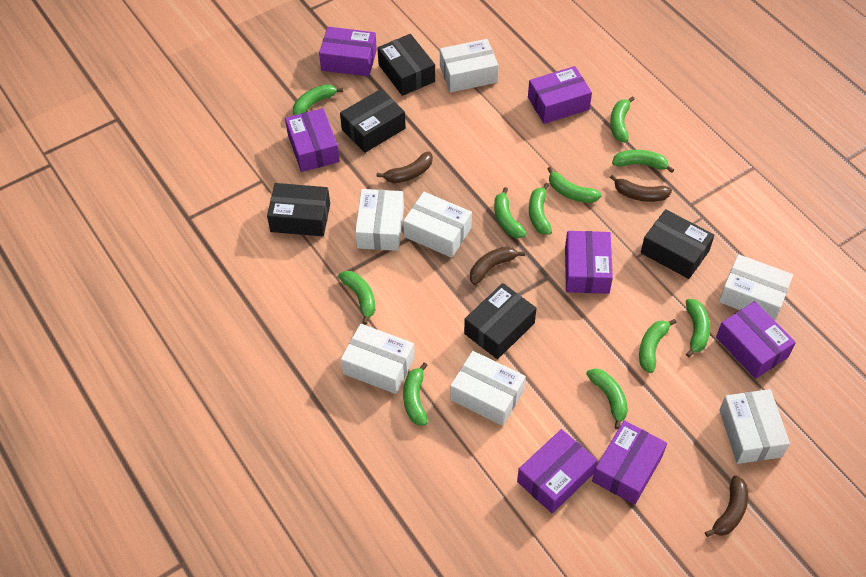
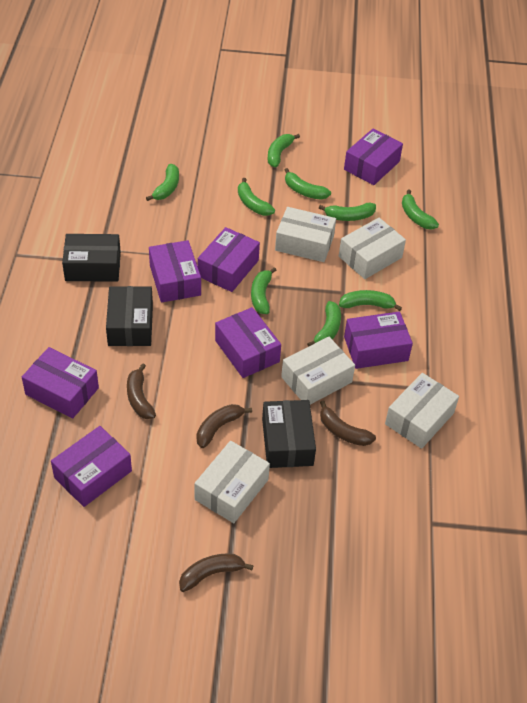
black box: [267,183,330,236] [340,89,406,153] [377,34,435,96] [464,283,537,359] [641,209,714,279] = 5 -> [62,234,121,282] [106,286,153,346] [262,400,316,468] = 3
green banana: [293,84,343,115] [338,271,375,325] [403,362,428,426] [494,187,527,238] [529,183,552,235] [547,167,602,203] [586,368,628,429] [610,96,635,142] [612,150,674,173] [639,319,677,373] [686,299,710,357] = 11 -> [146,164,179,201] [238,178,275,216] [251,267,276,314] [268,134,300,167] [285,168,331,200] [307,301,341,347] [319,203,376,221] [339,290,402,311] [402,189,439,230] = 9
white box: [341,324,415,394] [355,189,404,251] [403,192,472,258] [440,39,499,92] [450,351,526,426] [719,254,793,320] [719,389,790,464] = 7 -> [194,441,270,523] [275,207,336,262] [281,337,355,405] [339,218,406,279] [385,373,459,449] = 5

